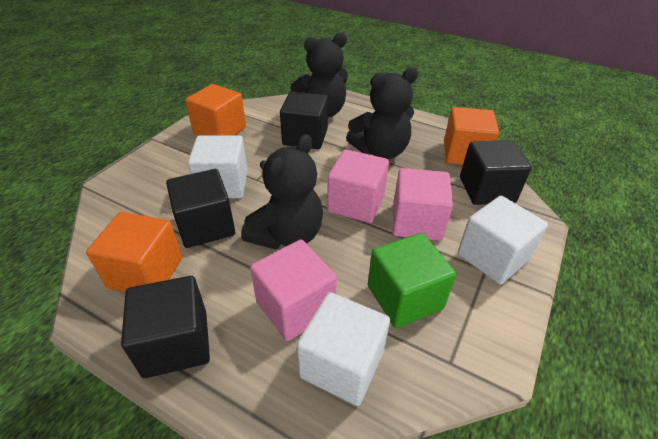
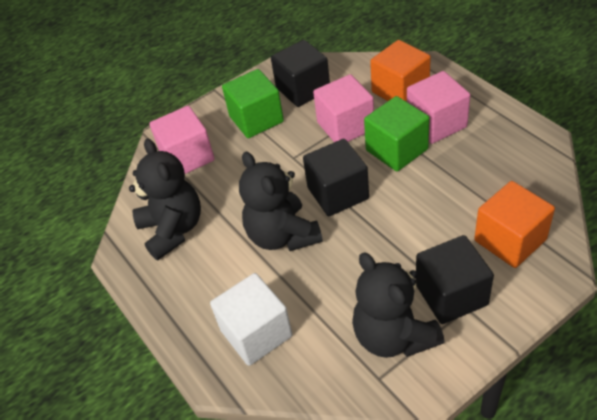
black cube: [121,276,210,378] [166,169,235,248] [280,91,328,149] [460,140,531,205] = 4 -> [271,40,330,107] [303,139,369,216] [416,235,494,324] = 3
green cube: [368,233,456,328] = 1 -> [222,69,284,138] [364,96,430,171] = 2
orange cube: [86,212,183,292] [185,84,246,136] [444,107,499,165] = 3 -> [370,40,431,102] [474,181,555,268] = 2
white cube: [188,135,248,199] [297,292,390,406] [457,196,548,285] = 3 -> [210,273,293,366] = 1

